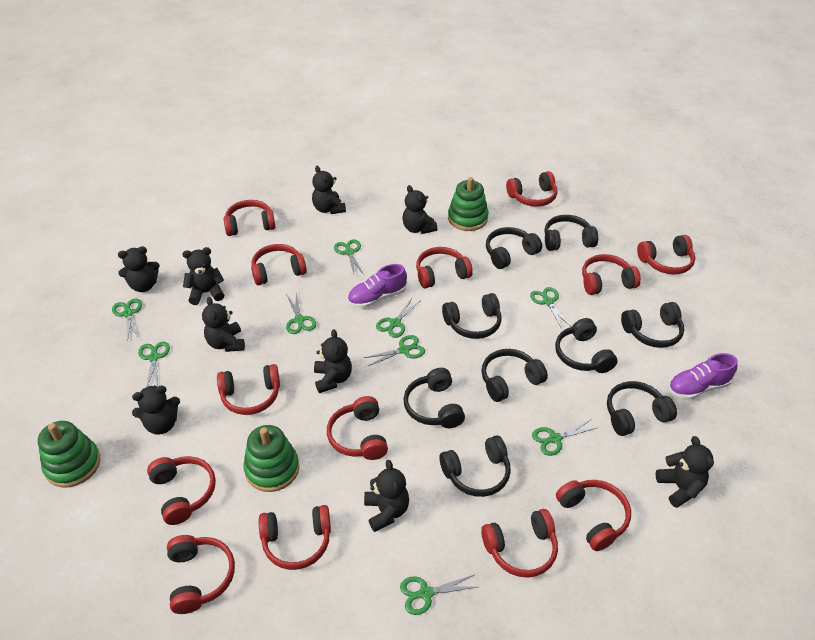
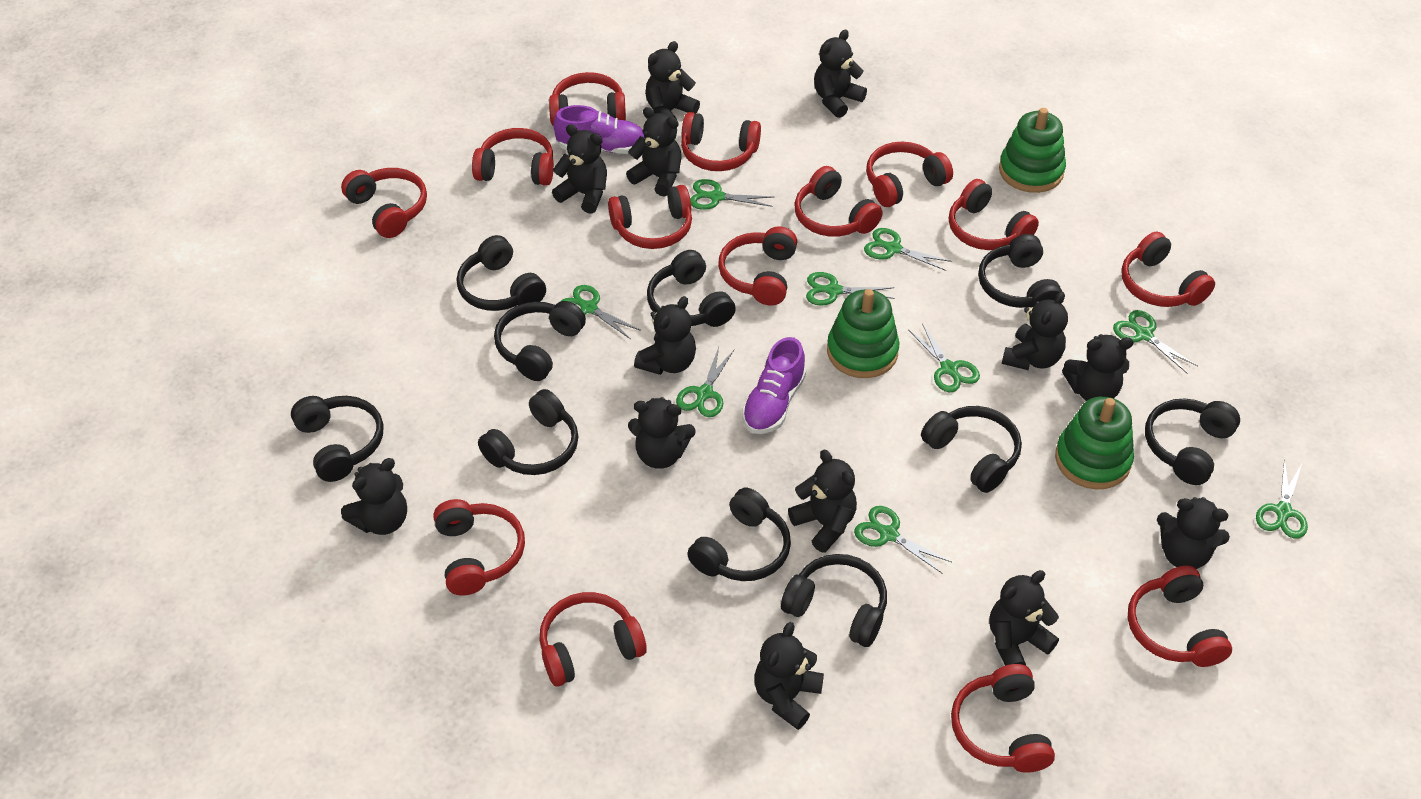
black headphones: [404,368,465,428] [440,436,511,497] [442,293,501,339] [482,349,548,402] [486,227,542,269] [545,215,598,251] [555,318,617,373] [607,381,677,436] [621,302,684,348] = 9 -> [291,396,383,482] [457,235,546,311] [478,389,578,475] [494,301,586,381] [647,250,736,327] [687,488,791,581] [781,554,887,647] [921,406,1022,493] [978,234,1062,308] [1145,399,1240,485] = 10
black teddy bear: [118,246,160,292] [132,385,180,435] [182,247,224,305] [202,297,245,352] [312,166,346,214] [314,329,352,393] [364,460,409,532] [402,185,437,234] [656,436,714,508] = 9 -> [341,458,407,535] [552,124,607,214] [626,107,682,197] [628,397,696,469] [634,296,696,375] [645,41,700,118] [754,622,824,730] [788,450,857,553] [814,30,867,118] [989,570,1059,666] [1002,291,1068,370] [1062,334,1134,401] [1157,497,1230,569] = 13
red headphones: [147,456,216,525] [167,535,235,614] [217,364,280,415] [223,200,275,236] [251,244,307,285] [259,505,331,570] [327,396,388,460] [416,247,473,289] [481,509,558,578] [506,171,557,207] [556,480,631,551] [582,254,641,295] [637,235,695,274] = 13 -> [341,168,427,238] [433,499,525,596] [472,128,554,186] [539,592,647,687] [549,72,626,126] [608,185,692,249] [681,112,761,171] [718,226,797,306] [794,166,883,237] [866,142,953,207] [949,179,1039,250] [951,664,1055,773] [1121,232,1215,307] [1128,566,1232,667] = 14

